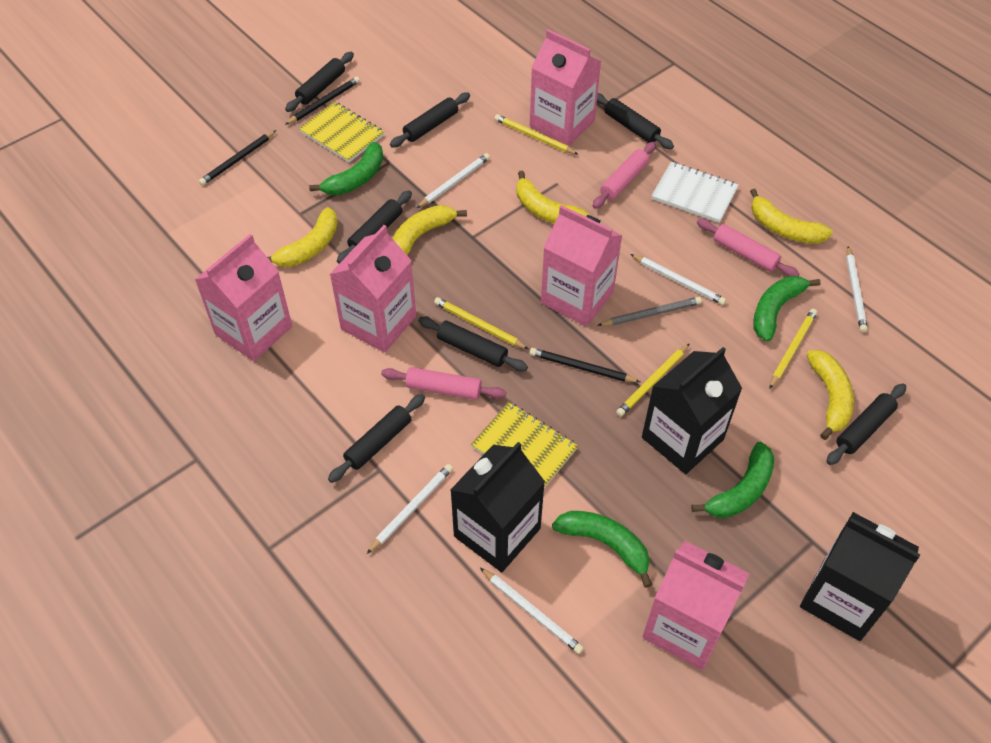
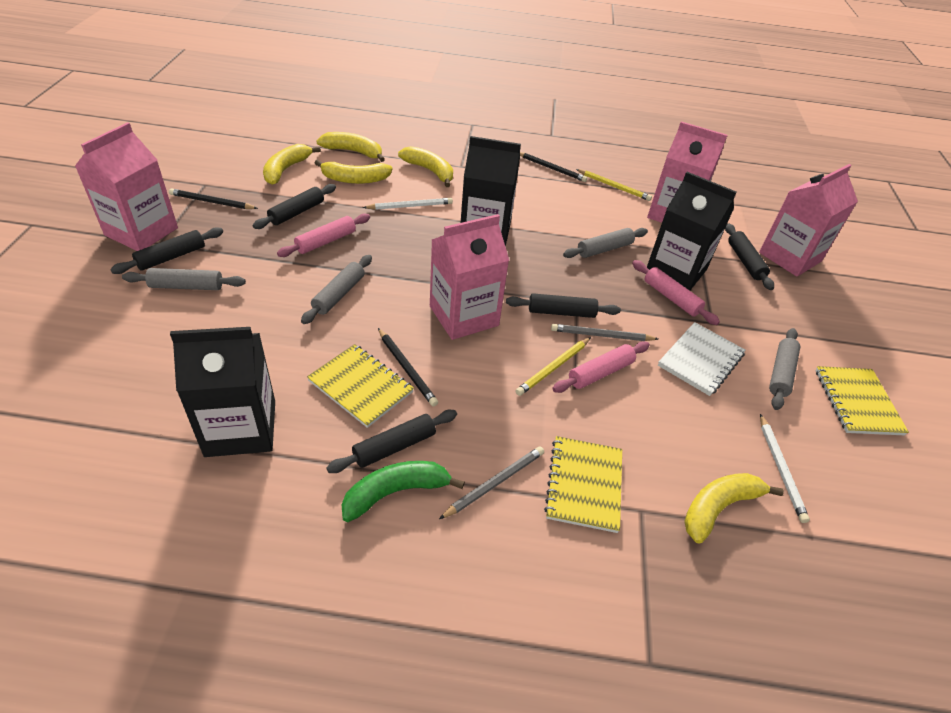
black rolling pin: [285,52,354,112] [328,394,425,483] [337,190,412,264] [390,92,470,148] [418,317,528,371] [597,93,674,149] [826,383,906,465] = 7 -> [110,227,223,274] [253,184,336,229] [326,410,457,473] [506,293,621,318] [725,223,774,290] = 5
green banana: [309,142,383,195] [552,511,652,588] [691,441,774,518] [753,276,821,341] = 4 -> [341,461,465,522] = 1
grey pencil: [597,297,702,326] = 1 -> [439,446,544,519] [551,324,658,341] = 2
grey rolling pin: none = 0 -> [122,268,246,290] [301,255,372,324] [563,228,648,258] [769,328,800,410] = 4
pink carton: [195,234,292,361] [330,225,416,353] [530,29,601,146] [541,205,623,327] [643,541,750,670] = 5 -> [75,122,178,251] [430,214,509,340] [647,121,727,223] [759,164,858,276] = 4
white pencil: [367,464,453,554] [417,153,490,208] [480,568,584,654] [630,254,726,305] [846,246,868,333] = 5 -> [363,198,453,210] [760,414,810,523] = 2
yellow notebook: [299,102,384,163] [471,402,578,488] = 2 -> [307,344,414,428] [544,436,622,533] [815,366,909,435] = 3
yellow pencil: [434,297,528,349] [494,114,579,155] [616,343,690,417] [769,309,817,389] = 4 -> [516,337,591,396] [576,169,652,201] = 2

